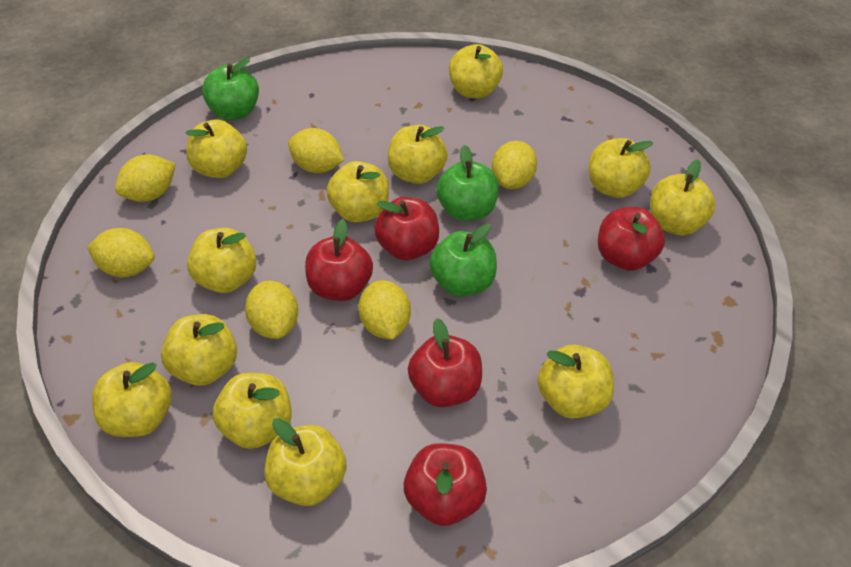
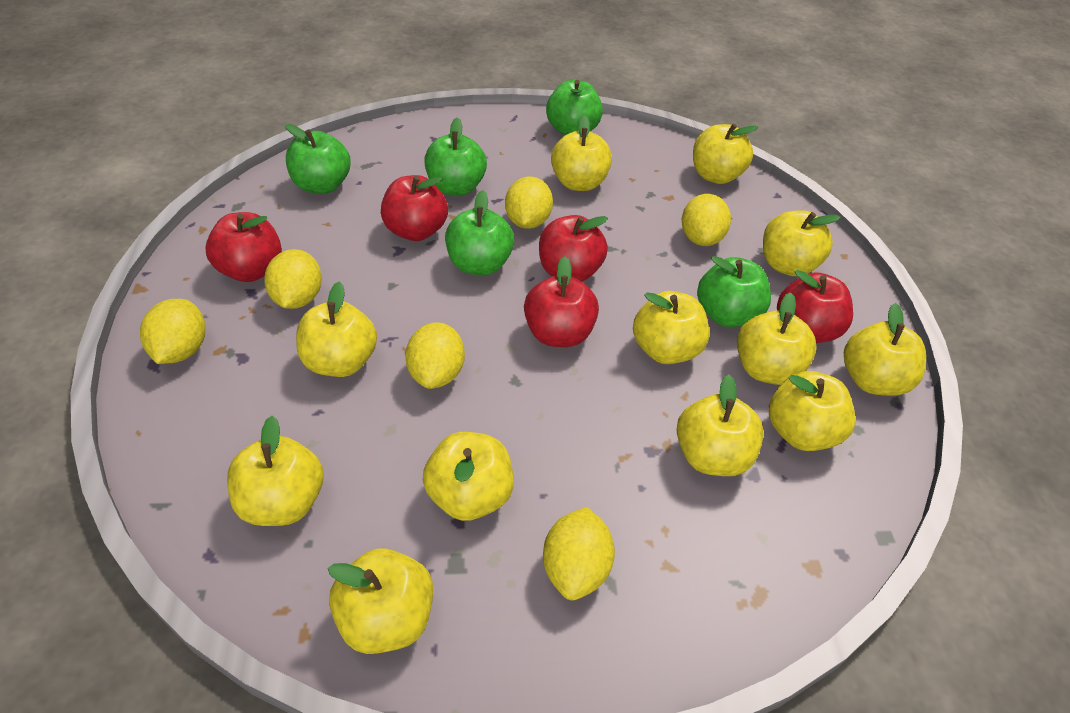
green apple: [202,58,259,120] [429,223,497,297] [436,145,499,221] = 3 -> [285,124,351,194] [424,117,487,196] [445,190,514,275] [546,80,603,135] [697,256,771,327] = 5

